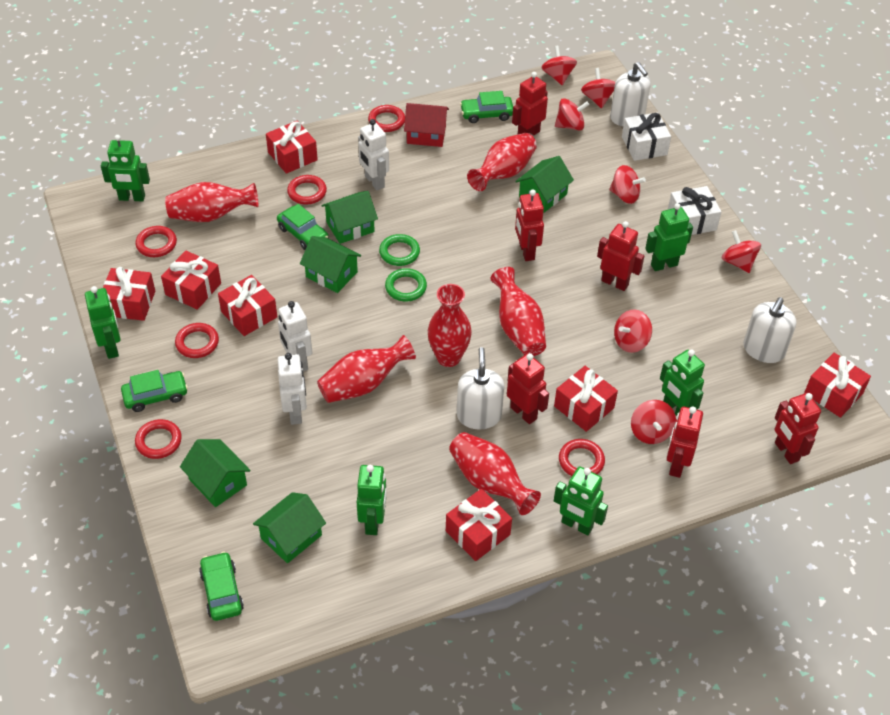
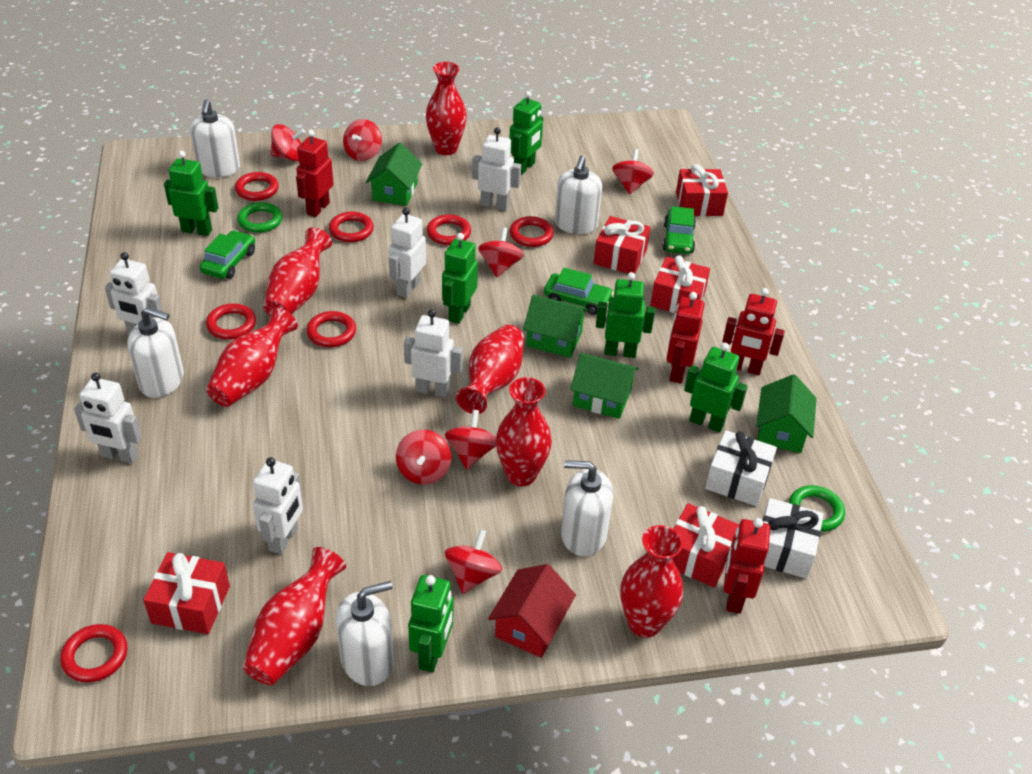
green car: [121,370,188,412] [199,551,244,621] [277,204,328,250] [460,91,513,123] = 4 -> [200,230,255,279] [544,268,614,315] [662,206,696,254] = 3
green house: [180,439,250,507] [253,492,326,563] [300,236,362,293] [321,191,378,244] [515,156,574,213] = 5 -> [366,142,422,206] [523,295,588,358] [570,353,639,419] [756,374,817,453] = 4
red gift: [103,267,155,321] [161,250,221,310] [218,275,277,336] [266,121,318,174] [446,489,512,561] [554,366,618,432] [804,353,871,418] = 7 -> [143,552,230,634] [594,216,650,274] [650,255,710,313] [672,503,739,588] [676,164,728,216] = 5
red ring: [135,419,182,459] [136,226,177,257] [175,323,219,358] [287,175,327,205] [368,105,405,132] [559,439,605,476] = 6 -> [60,624,128,683] [206,303,256,340] [235,172,279,201] [306,311,356,347] [329,212,374,242] [427,214,471,245] [509,216,554,247] = 7
red robot: [507,353,549,424] [512,72,548,135] [515,190,544,261] [597,221,644,291] [667,406,703,478] [775,393,821,464] = 6 -> [296,130,334,217] [666,292,705,384] [722,288,785,375] [723,518,770,614] = 4
red vase: [165,182,258,222] [317,335,416,403] [428,284,472,367] [449,432,541,515] [467,133,537,191] [490,267,546,356] = 6 -> [206,307,298,407] [243,547,346,685] [263,227,332,315] [426,62,467,155] [456,325,524,414] [496,377,552,486] [620,525,683,638] = 7
white robot: [278,301,312,372] [278,353,307,425] [358,119,389,190] = 3 -> [74,373,142,464] [105,252,163,335] [253,457,303,554] [389,208,426,298] [404,309,463,398] [472,127,521,211] = 6
white soap dispenser: [457,347,504,429] [610,62,651,126] [743,297,796,363] = 3 -> [128,307,184,398] [190,99,240,177] [336,581,394,686] [555,156,602,234] [561,460,613,556] = 5

